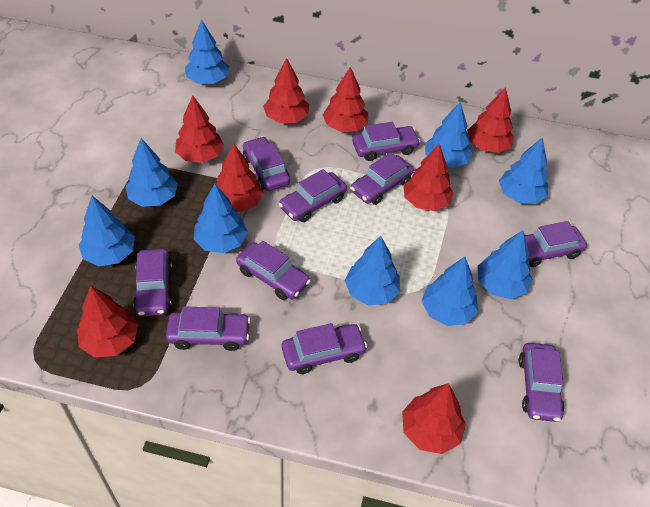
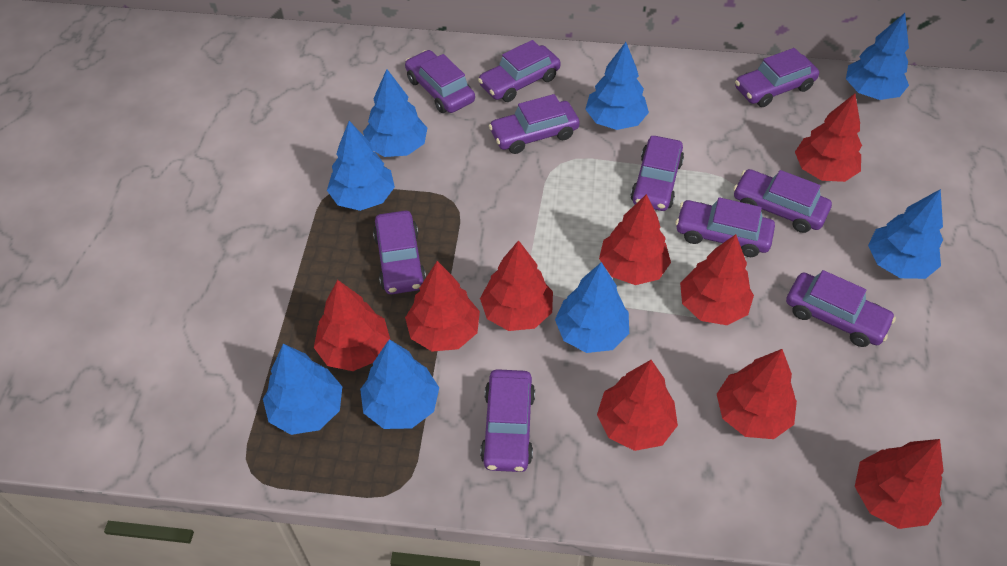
blue tree: [79,196,135,266] [126,138,178,207] [185,20,229,84] [194,184,248,253] [345,236,400,305] [421,257,478,326] [425,102,473,168] [478,230,532,299] [499,137,548,204] = 9 -> [263,344,342,435] [327,121,395,211] [360,339,439,429] [363,69,427,157] [555,262,629,353] [585,42,649,130] [846,13,909,100] [868,189,943,279] = 8
red tree: [77,286,138,358] [175,96,224,163] [216,143,264,212] [263,58,309,123] [323,67,368,132] [402,383,466,454] [404,144,454,211] [467,87,514,153] = 8 -> [314,280,390,371] [405,261,480,351] [480,240,553,331] [597,360,678,451] [599,194,671,285] [680,234,754,325] [717,349,797,439] [795,94,862,182] [855,439,944,529] = 9

